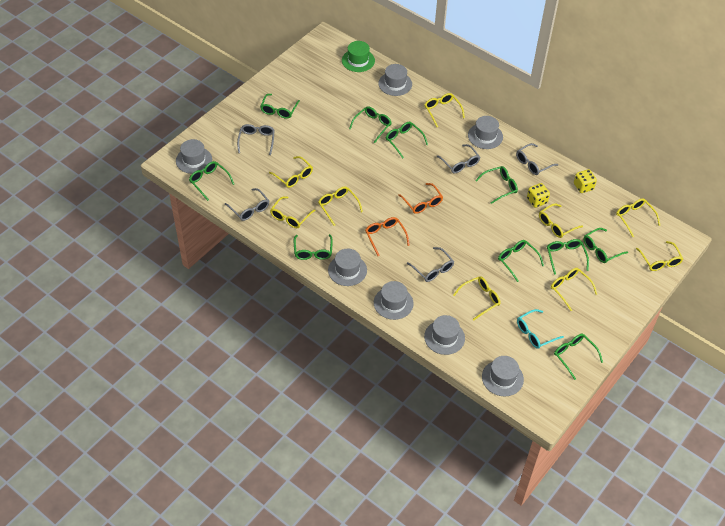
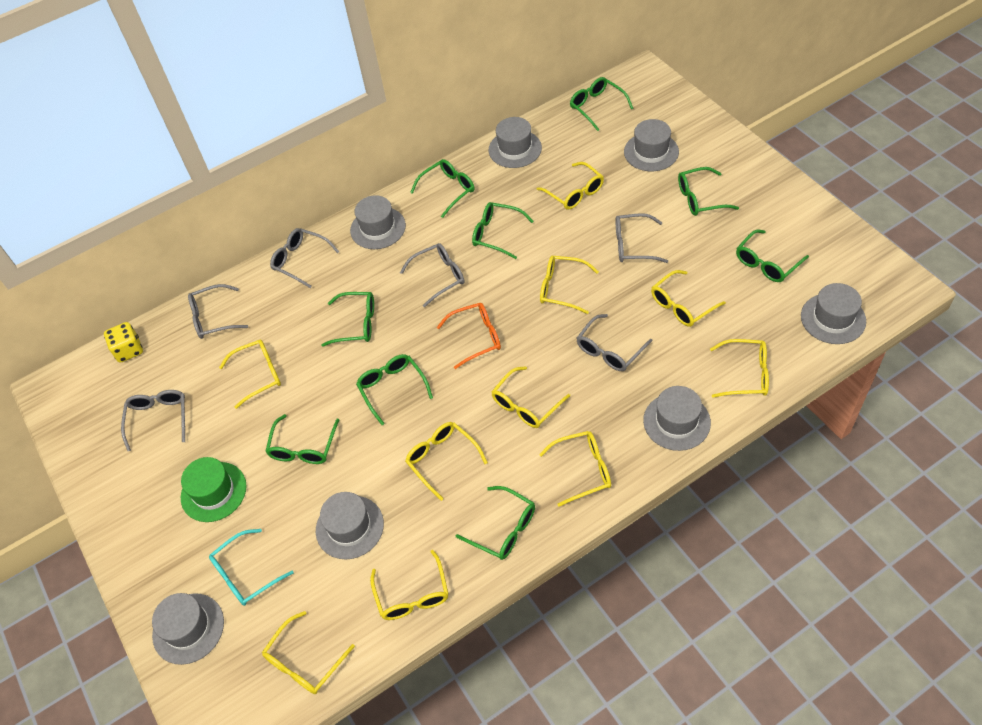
green glasses: [189,161,234,201] [260,94,300,119] [294,234,333,260] [349,107,392,143] [386,122,428,159] [475,166,518,204] [498,240,544,282] [547,239,589,275] [554,334,603,380] [583,228,628,263] = 10 -> [265,414,339,464] [321,292,374,347] [356,354,433,425] [410,159,475,218] [455,486,535,560] [472,202,534,259] [570,77,633,131] [678,167,739,216] [736,230,809,282] = 9
grey glasses: [225,188,269,221] [237,124,275,155] [407,247,454,282] [436,144,480,173] [516,143,559,175] = 5 -> [121,390,185,451] [188,284,248,339] [270,228,339,288] [400,243,465,307] [577,314,653,371] [616,213,668,263] = 6
orange glasses: [365,217,410,256] [398,183,443,214] = 2 -> [437,303,501,369] = 1
yellow dice: [527,183,550,208] [574,169,597,193] = 2 -> [104,322,143,363] = 1
yellow glasses: [269,156,313,188] [270,196,316,228] [318,186,363,226] [424,93,465,127] [453,276,501,321] [539,203,583,238] [551,268,597,311] [616,199,660,237] [636,241,683,271] = 9 -> [219,340,281,409] [262,611,355,694] [370,550,448,620] [405,422,488,501] [492,366,570,428] [537,162,604,210] [539,431,611,506] [540,256,599,314] [651,270,726,327] [710,339,769,398] = 10

